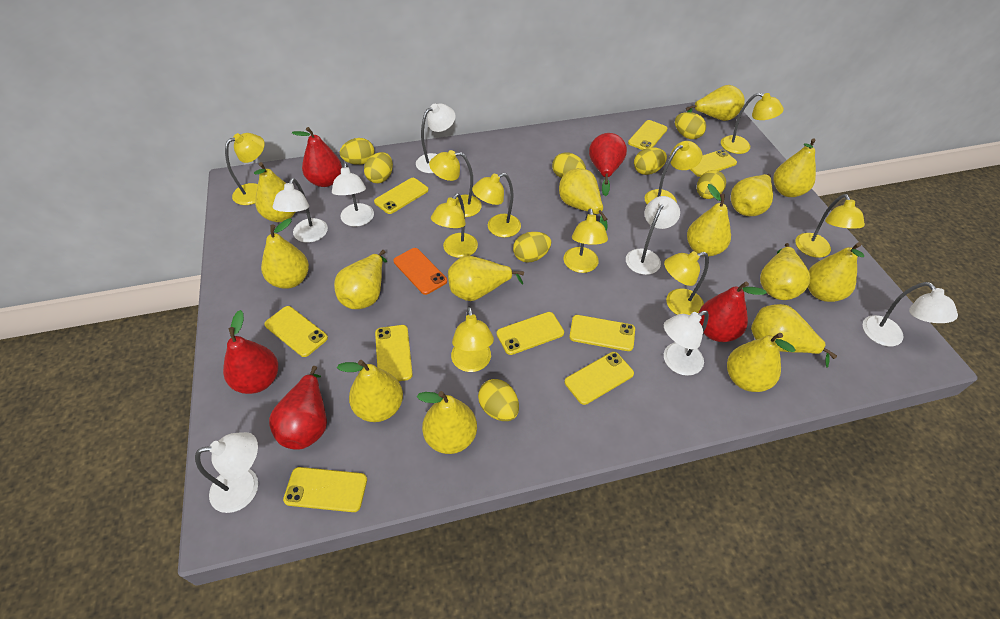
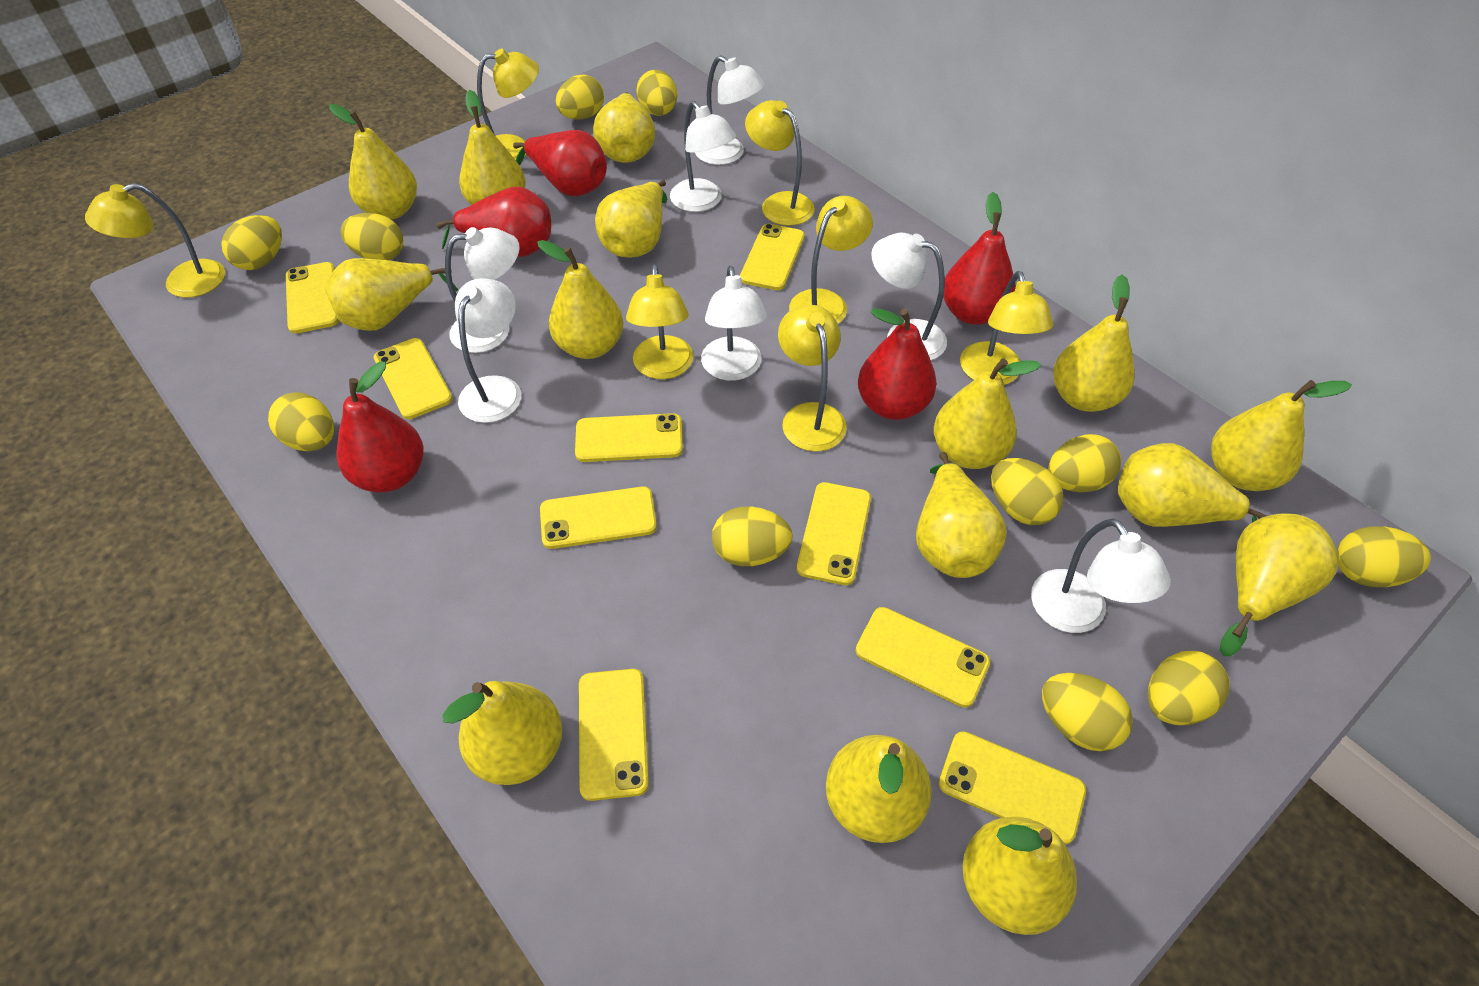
orange phone: [393,248,447,295] = 1 -> none = 0
yellow egg: [340,138,374,165] [364,152,393,183] [478,379,519,421] [513,232,551,263] [552,152,586,178] [634,147,667,175] [675,112,706,139] [697,170,726,199] = 8 -> [221,215,282,270] [268,392,334,451] [341,213,403,261] [556,74,604,120] [636,70,677,116] [712,506,793,566] [991,458,1063,525] [1042,673,1133,752] [1048,434,1121,492] [1148,651,1230,725] [1337,526,1431,587] = 11
yellow lamp: [225,133,264,205] [429,150,482,217] [431,193,478,258] [451,307,494,372] [472,173,521,237] [564,208,608,273] [645,141,702,204] [664,251,709,315] [721,93,784,154] [795,194,865,258] = 10 -> [85,183,225,298] [477,49,539,160] [626,264,693,379] [745,100,815,226] [778,305,847,452] [789,196,873,324] [960,271,1053,385] = 7

